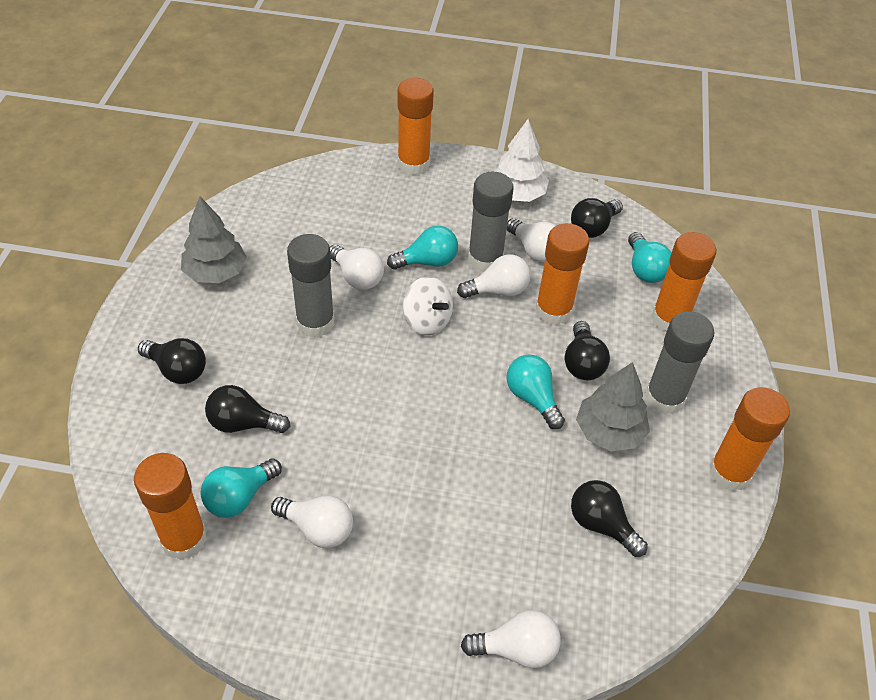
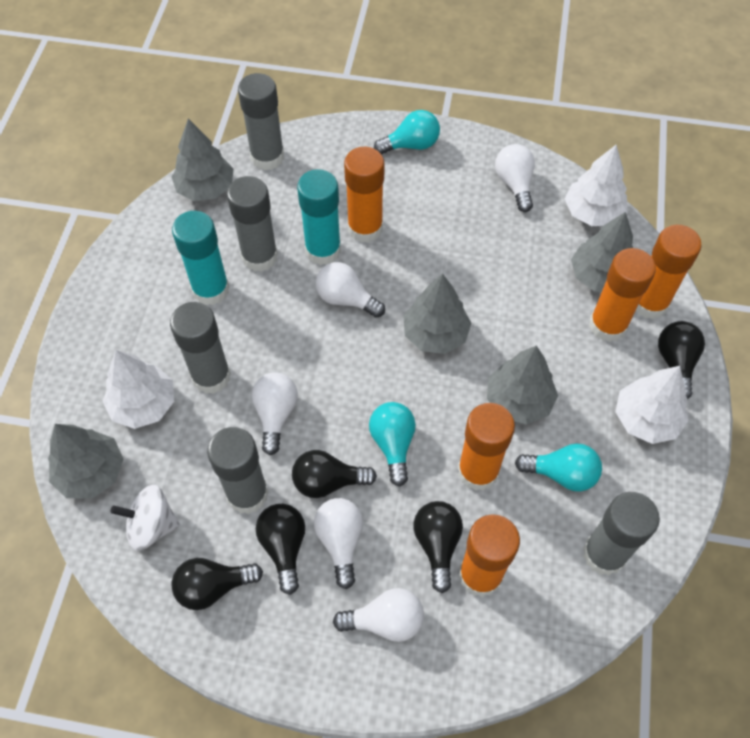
grey glue stick: [287,234,334,337] [468,172,514,272] [645,311,715,414] = 3 -> [170,302,231,394] [207,427,268,514] [227,176,278,272] [238,73,284,170] [583,492,660,576] = 5
grey tree: [181,196,247,283] [576,362,650,451] = 2 -> [48,424,123,499] [171,119,234,201] [403,274,471,354] [487,345,558,425] [571,212,633,292] = 5
turquoise glue stick: none = 0 -> [172,211,229,305] [297,169,341,265] = 2
turquoise light bulb: [201,459,282,518] [387,226,458,270] [506,355,565,429] [628,232,671,283] = 4 -> [369,402,416,487] [374,110,440,154] [515,443,602,492] = 3
white tree: [494,119,549,202] = 1 -> [103,350,174,429] [565,145,628,226] [615,366,689,444] = 3

